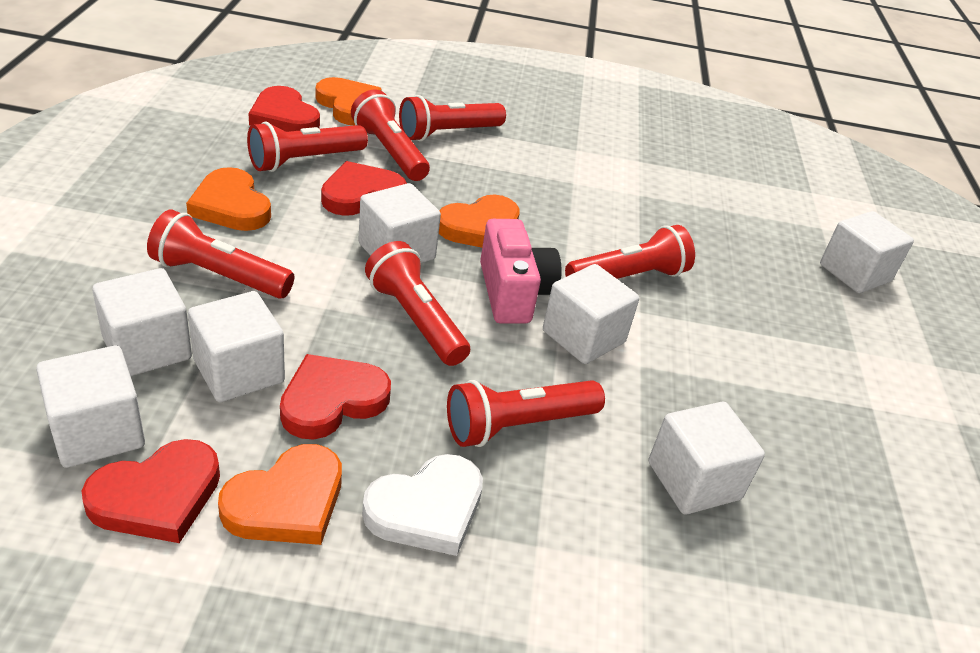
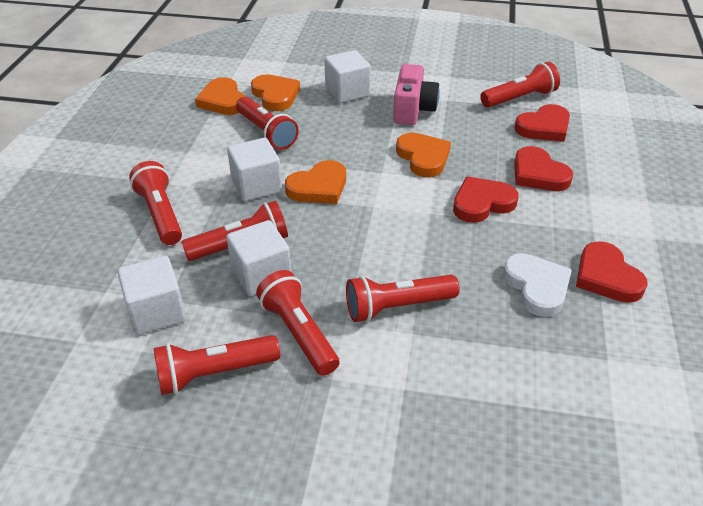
white cube: [36,345,145,468] [92,268,192,376] [188,291,285,402] [358,183,441,263] [543,264,639,364] [649,402,765,514] [820,211,914,293] = 7 -> [117,256,186,335] [226,220,291,296] [227,138,282,201] [325,50,371,103] = 4

